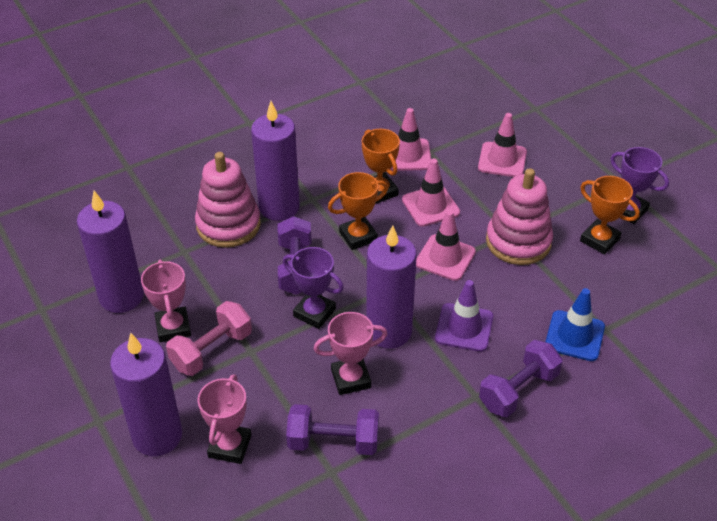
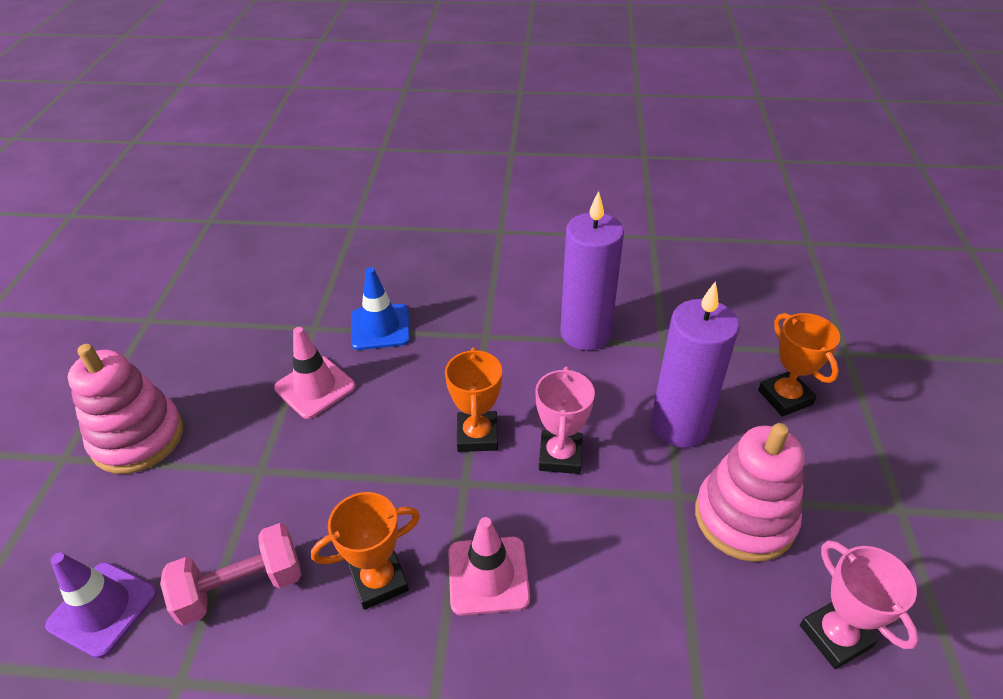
pink traffic cone: [390,108,431,171] [402,159,460,227] [416,210,476,281] [478,113,527,177] = 4 -> [274,327,355,419] [448,517,530,616] = 2
pink trophy: [141,259,191,342] [198,374,251,464] [314,312,387,395] = 3 -> [535,367,595,474] [800,540,919,669] = 2
purple candle: [77,191,144,313] [110,333,182,456] [251,101,300,221] [366,225,417,349] = 4 -> [560,191,624,351] [651,281,739,448] = 2
purple dumbbell: [278,216,312,294] [286,404,379,455] [479,340,563,417] = 3 -> none = 0
purple trophy: [283,247,344,329] [610,147,669,224] = 2 -> none = 0

